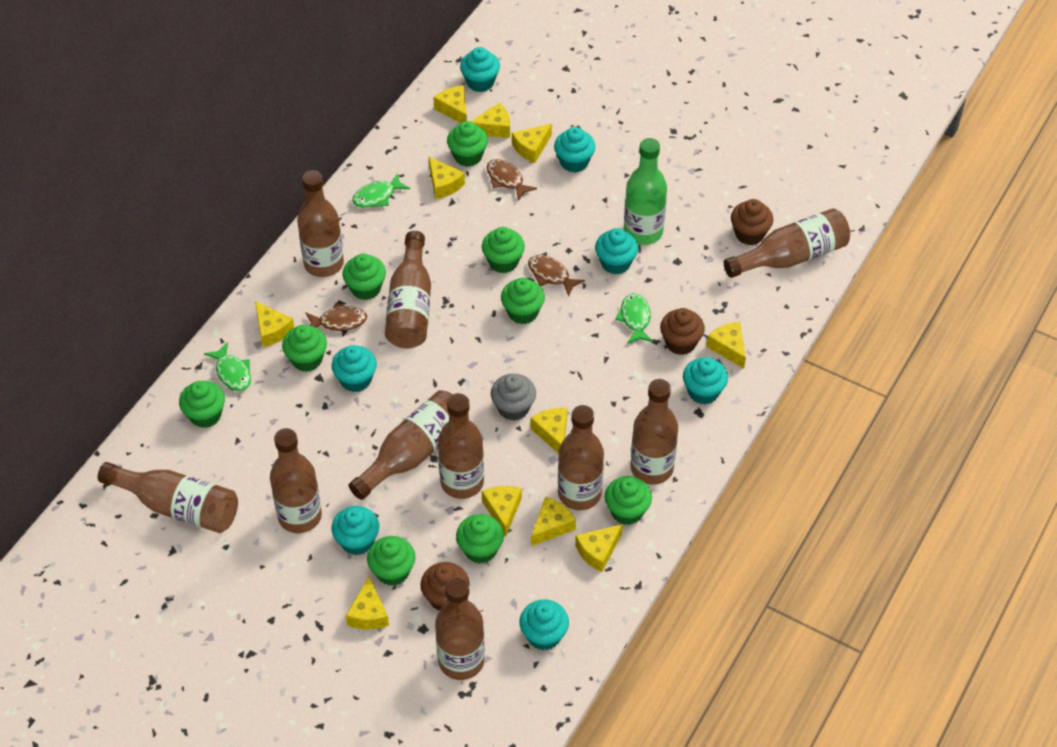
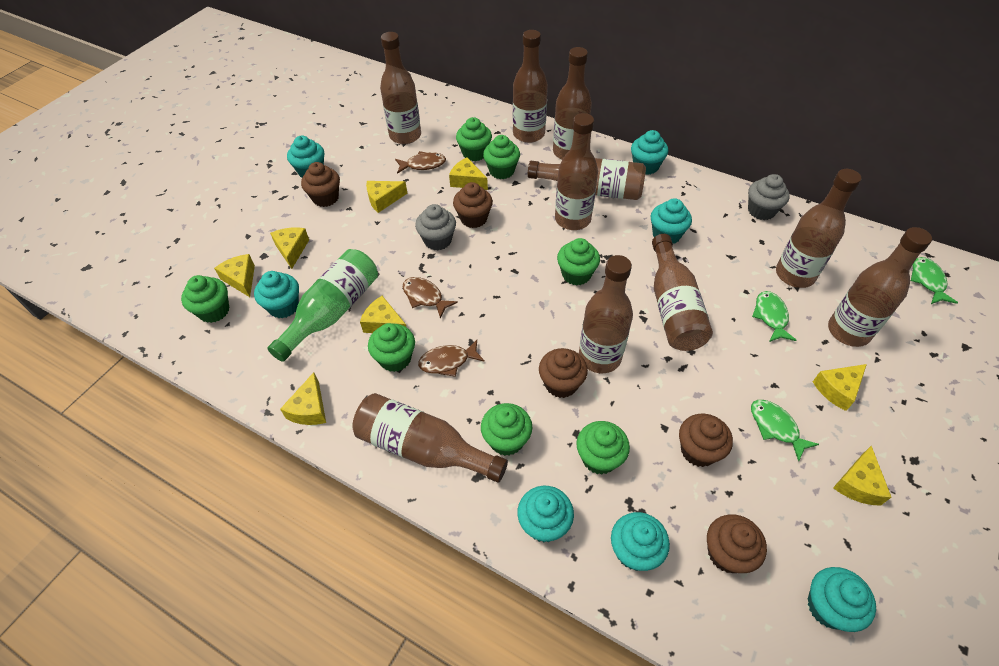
brown cupcake: [420,562,469,610] [660,308,705,355] [731,199,773,245] = 3 -> [301,162,340,207] [453,182,493,228] [539,348,588,398] [679,414,733,467] [707,514,767,573] = 5
green cupcake: [179,381,225,428] [282,325,327,372] [343,254,386,300] [367,536,416,586] [447,121,488,167] [456,514,504,564] [482,227,525,273] [501,278,545,324] [605,476,652,525] = 9 -> [181,275,229,323] [368,323,415,372] [456,117,492,161] [481,403,532,456] [483,135,520,179] [557,238,600,285] [576,421,630,475] = 7
grey cupcake: [491,373,536,421] = 1 -> [415,204,456,251] [748,174,790,220] = 2
yellow cheese: [255,301,294,347] [346,576,389,629] [429,157,465,199] [433,85,467,123] [470,102,510,138] [482,486,522,537] [512,124,552,163] [530,408,567,453] [531,497,576,546] [575,524,623,572] [706,322,746,369] = 11 -> [214,254,255,297] [270,227,309,269] [280,372,326,425] [360,296,406,333] [366,181,408,213] [449,158,488,190] [813,364,867,411] [833,446,891,506] = 8

